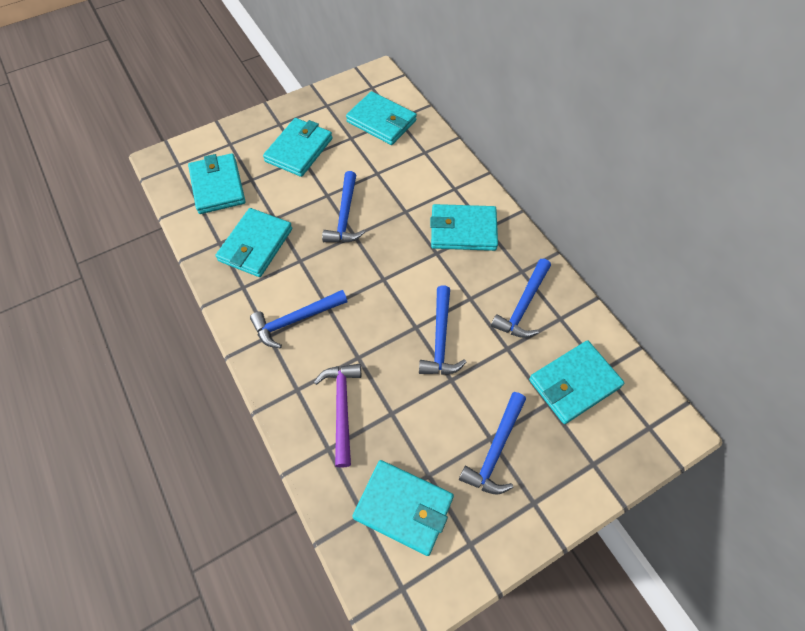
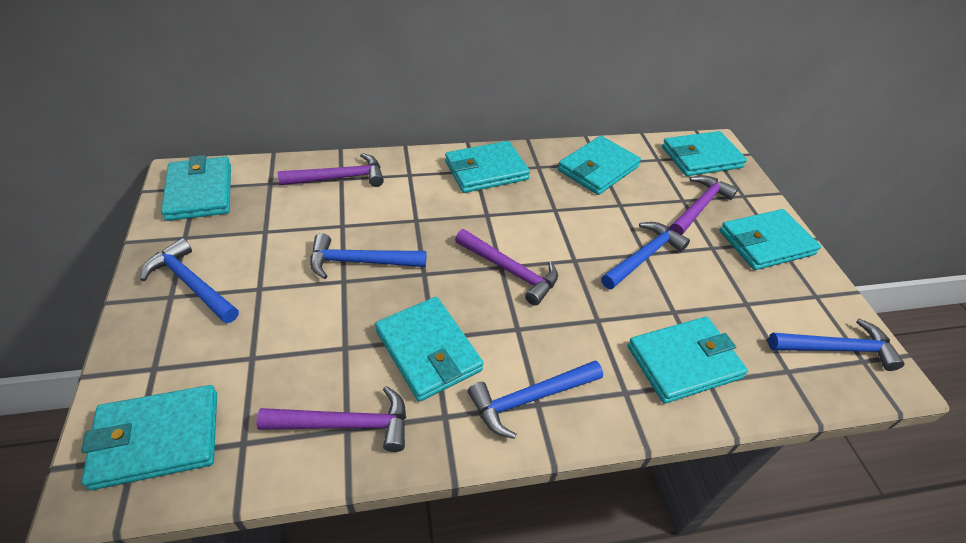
purple hammer: [314,364,361,468] = 1 -> [256,386,406,452] [278,153,384,187] [455,229,558,306] [670,175,738,235] = 4
turquoise wallet: [188,153,246,214] [216,208,292,277] [263,118,332,177] [346,91,417,145] [352,460,454,556] [430,204,498,251] [529,340,624,424] = 7 -> [81,385,217,490] [161,155,231,221] [375,297,483,402] [445,141,530,193] [558,136,641,195] [628,317,748,404] [662,131,747,176] [720,209,821,270] = 8

